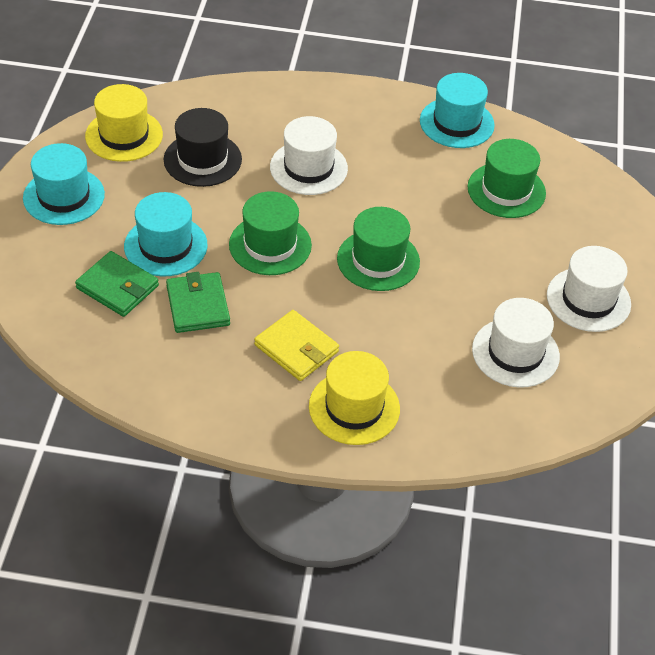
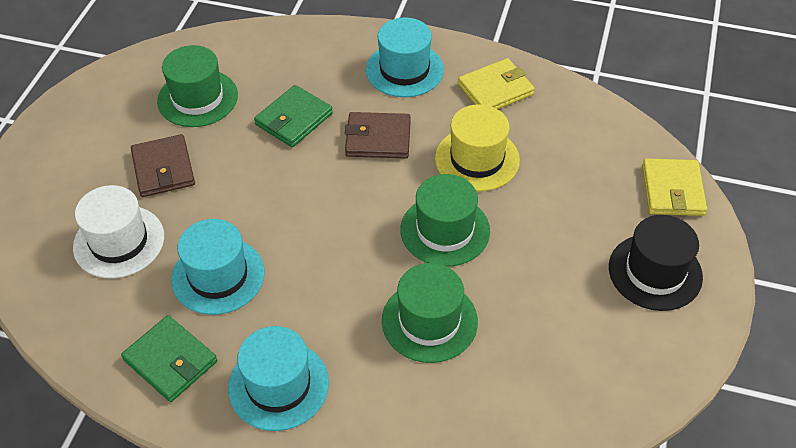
brown wallet: none = 0 -> [131,134,195,197] [345,112,411,158] = 2
white hat: [270,116,348,195] [472,298,560,388] [547,246,631,332] = 3 -> [73,185,164,278] = 1
yellow hat: [85,84,163,162] [309,351,400,445] = 2 -> [435,104,520,192] = 1
yellow wallet: [254,310,339,381] = 1 -> [458,58,535,109] [642,158,707,216] = 2

